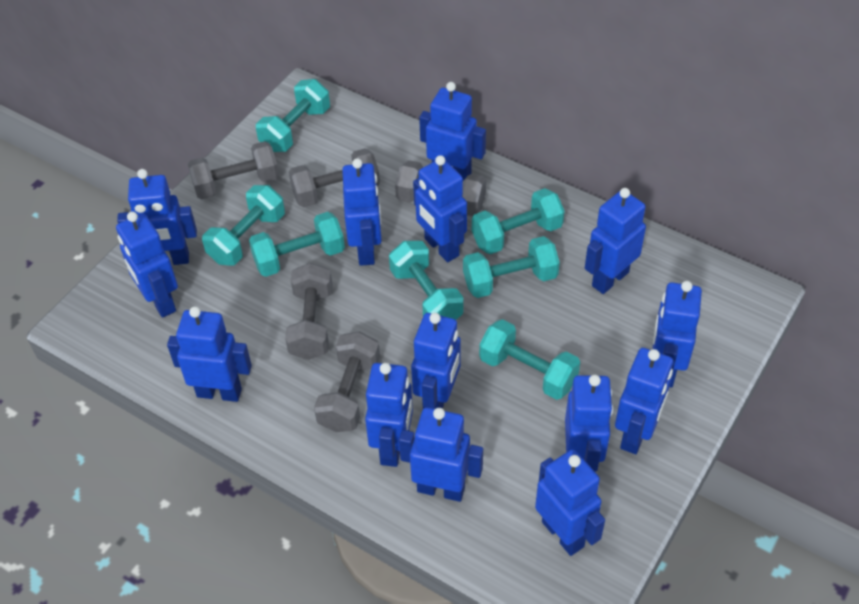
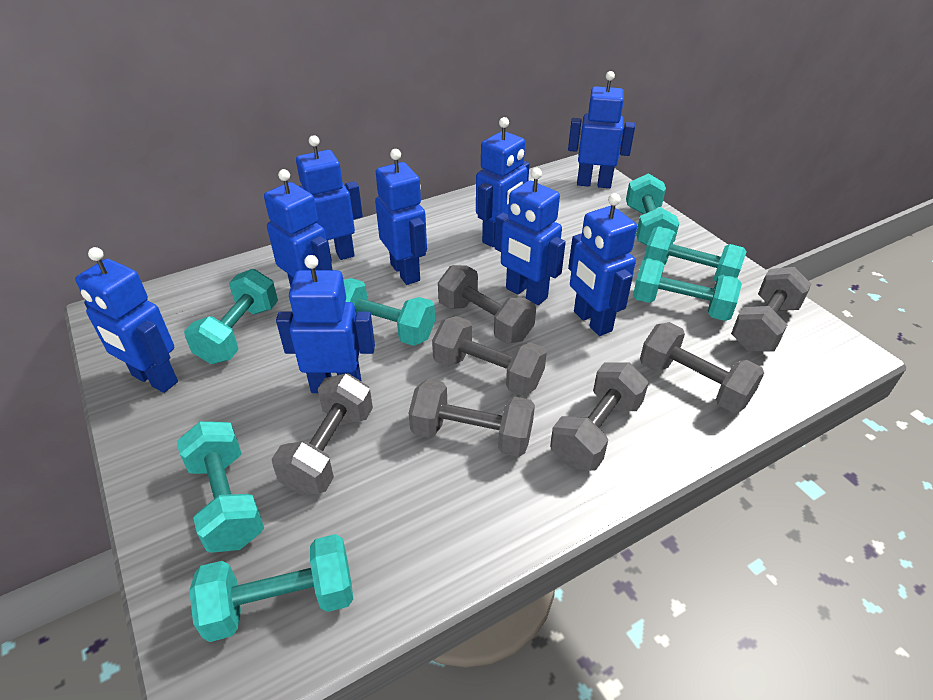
blue robot: [116,212,178,318] [117,169,197,265] [167,306,252,402] [342,158,382,266] [365,363,413,467] [399,407,483,502] [411,313,460,409] [413,155,467,262] [419,82,486,180] [535,449,605,556] [565,375,613,472] [585,188,646,294] [615,348,673,454] [652,281,702,387] = 14 -> [75,247,178,393] [264,169,333,287] [276,255,375,393] [296,135,363,262] [375,149,427,285] [476,117,530,247] [495,168,566,305] [568,71,635,188] [568,193,637,336] = 9
grey dumbbell: [188,141,279,199] [285,263,332,360] [289,148,380,207] [314,331,380,432] [395,160,486,216] = 5 -> [272,373,373,495] [409,379,535,457] [432,316,547,396] [438,265,536,344] [550,362,649,471] [640,322,764,413] [731,267,812,352] = 7

